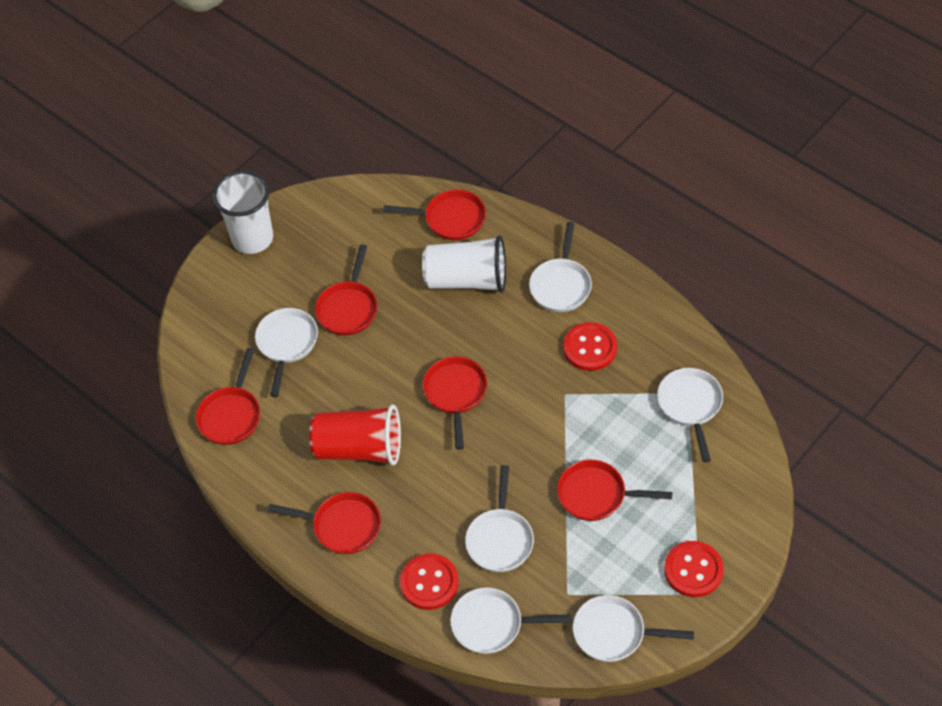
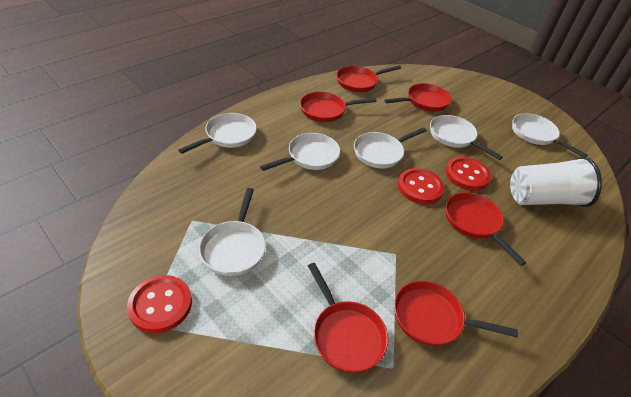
red cup: [309,404,401,466] = 1 -> none = 0
white cup: [212,170,273,254] [422,235,506,293] = 2 -> [510,157,602,207] = 1

